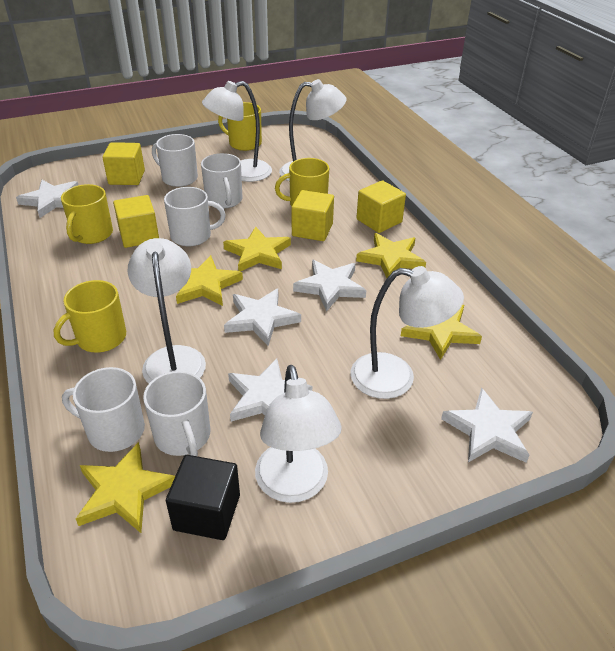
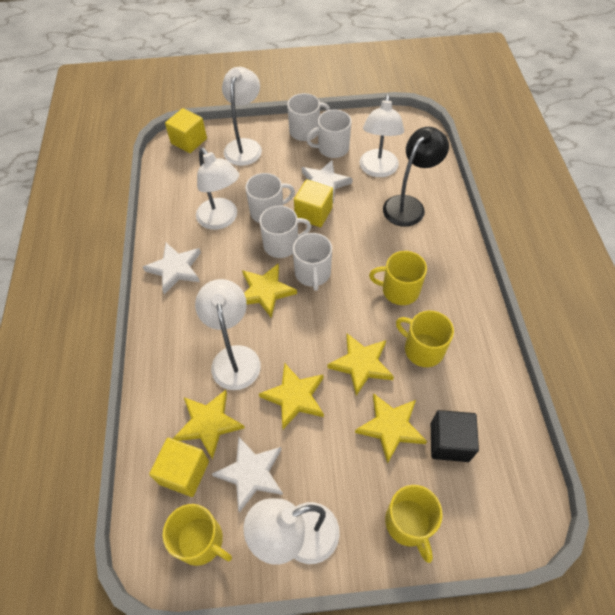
black lamp: none = 0 -> [383,127,449,227] = 1
white star: [16,180,78,218] [224,289,301,346] [228,358,312,422] [293,260,366,312] [441,387,533,463] = 5 -> [143,243,201,294] [212,437,283,513] [302,160,353,204] = 3
yellow cube: [102,142,145,185] [113,195,159,248] [292,190,334,241] [357,180,406,233] = 4 -> [149,438,209,497] [165,108,207,153] [294,179,333,227] = 3

